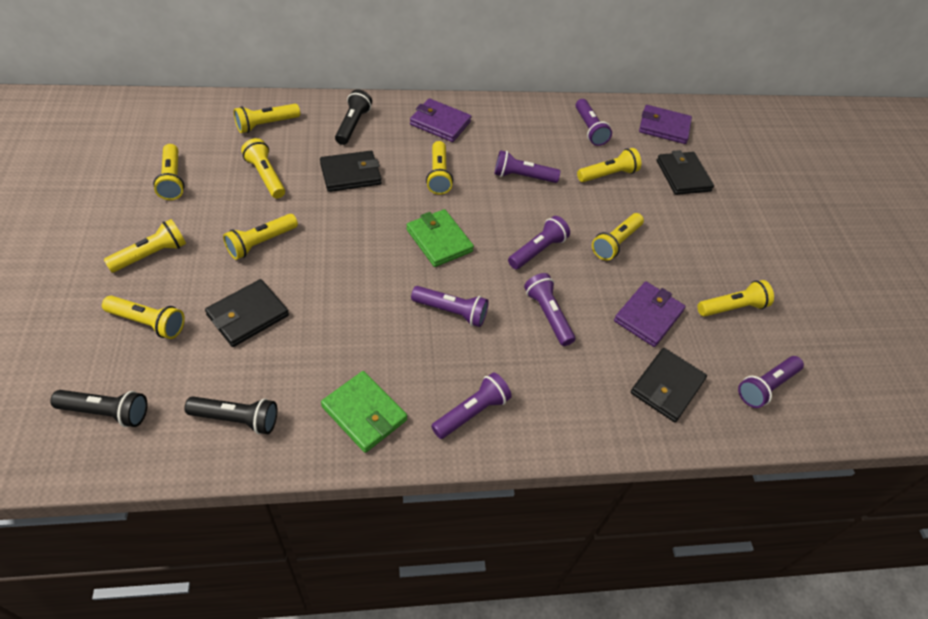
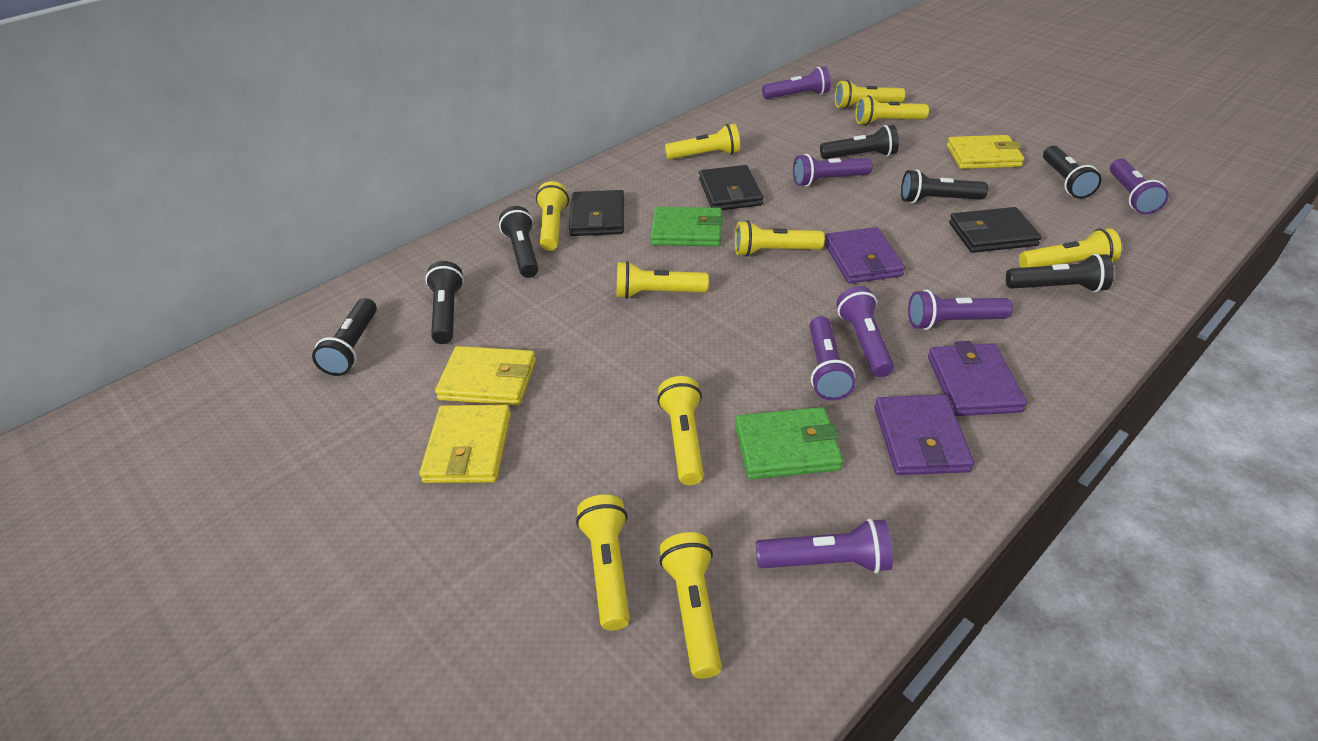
black flashlight: [50,390,148,427] [185,396,277,434] [335,89,372,145] = 3 -> [312,298,377,376] [425,261,464,344] [499,206,539,278] [820,125,899,159] [901,169,988,203] [1006,254,1114,292] [1043,146,1102,199] = 7
black wallet: [205,279,289,347] [320,151,382,192] [631,348,707,422] [657,150,714,195] = 4 -> [569,190,624,236] [699,165,763,210] [949,207,1042,253] = 3
yellow wallet: none = 0 -> [420,405,511,483] [435,346,536,406] [947,135,1024,169] = 3

